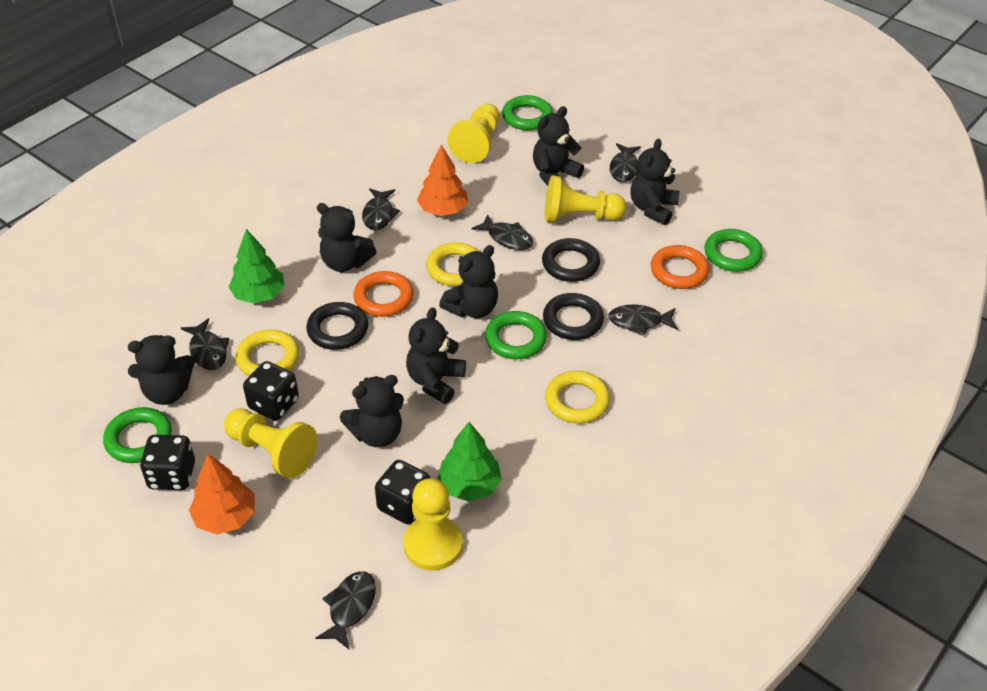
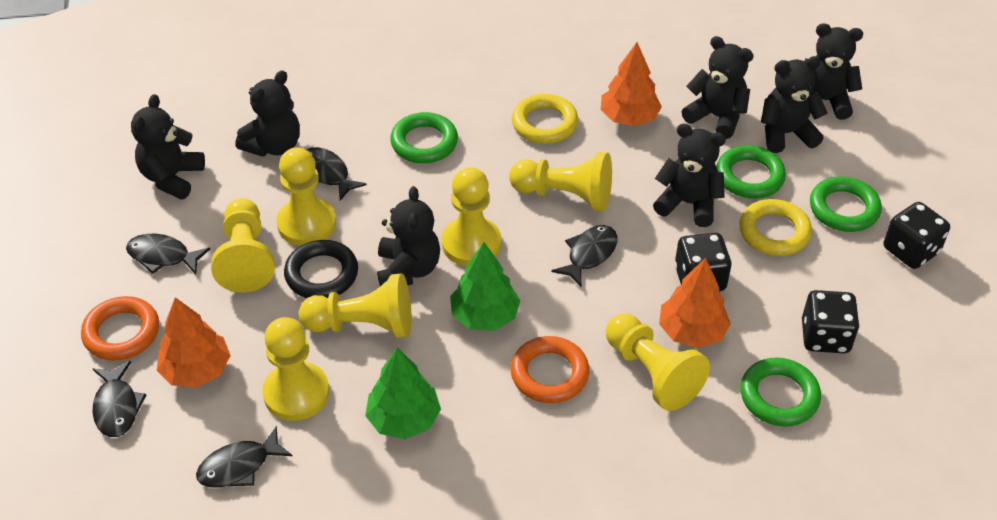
black fish: [181,318,229,370] [315,571,376,649] [362,188,400,230] [471,214,533,250] [608,304,678,336] [610,143,641,182] = 6 -> [92,361,146,437] [126,234,210,274] [196,426,293,488] [306,147,367,201] [552,225,617,287] = 5
black ring: [306,302,368,350] [542,238,600,282] [543,293,604,340] = 3 -> [284,240,358,298] = 1
orange tree: [189,454,255,534] [417,145,468,216] = 2 -> [157,297,231,387] [601,42,662,126] [659,258,731,348] = 3
yellow pawn: [224,408,318,479] [403,478,463,571] [447,103,500,163] [545,175,627,223] = 4 -> [211,198,275,293] [262,317,329,421] [277,147,336,246] [299,273,412,338] [442,167,501,266] [509,152,612,211] [606,313,710,411] = 7
yellow ring: [236,330,299,376] [426,242,479,286] [545,371,610,424] = 3 -> [512,94,578,144] [739,199,812,256] = 2

